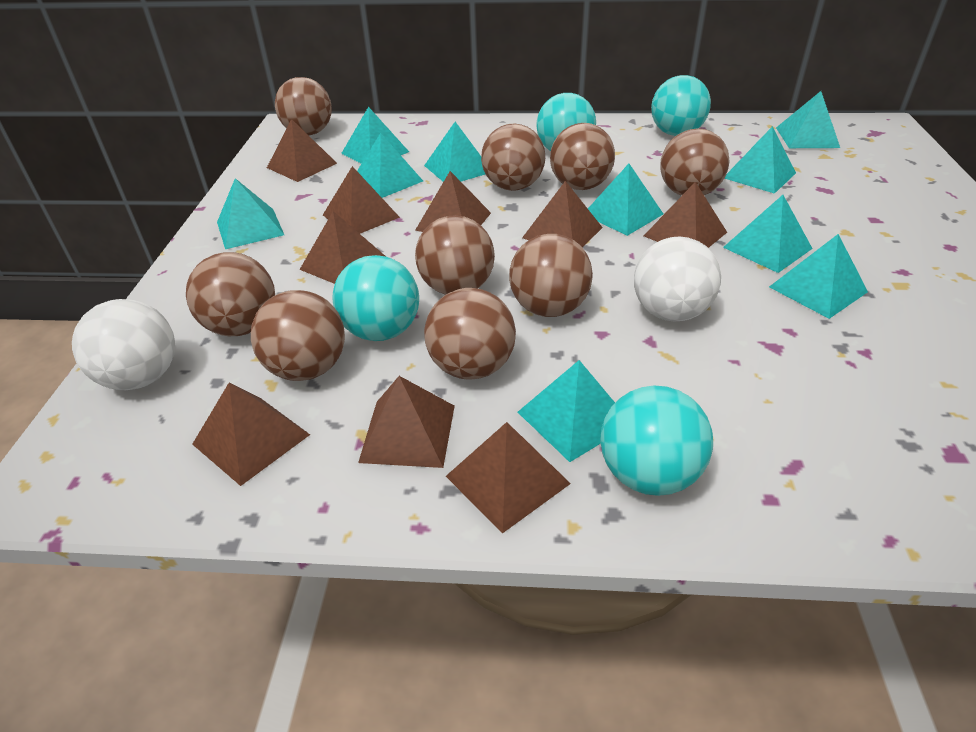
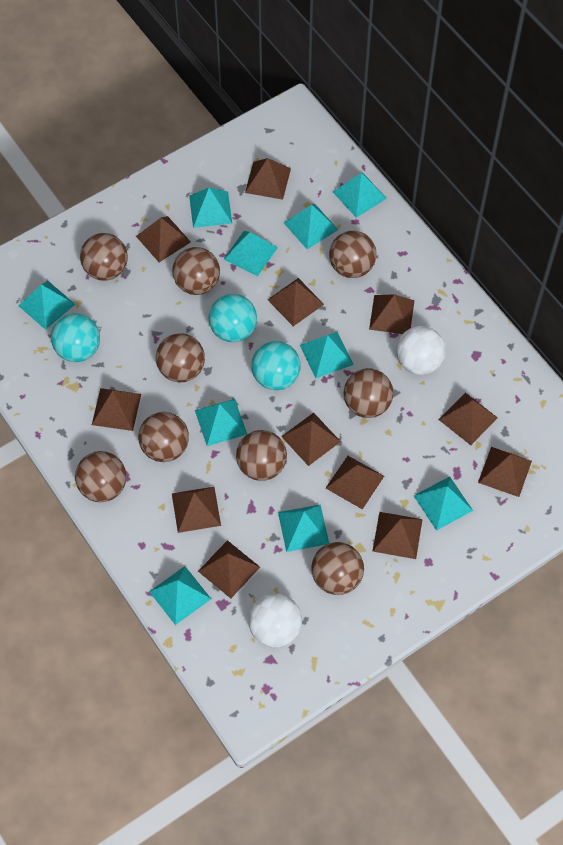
brown pyramid: [192,383,310,486] [267,119,337,182] [299,211,385,284] [323,166,400,234] [358,376,455,468] [415,171,491,232] [446,422,571,533] [522,181,603,247] [644,182,727,248] = 9 -> [92,388,141,431] [136,216,191,262] [172,487,221,533] [198,540,260,598] [245,158,291,200] [267,278,324,326] [281,413,341,466] [326,456,384,509] [369,294,415,334] [372,512,423,559] [439,392,498,445] [478,447,532,497] = 12
turquoise ball: [333,255,419,341] [537,93,596,151] [600,386,713,496] [651,75,711,136] = 4 -> [51,313,100,362] [209,294,257,342] [251,341,301,390] = 3

